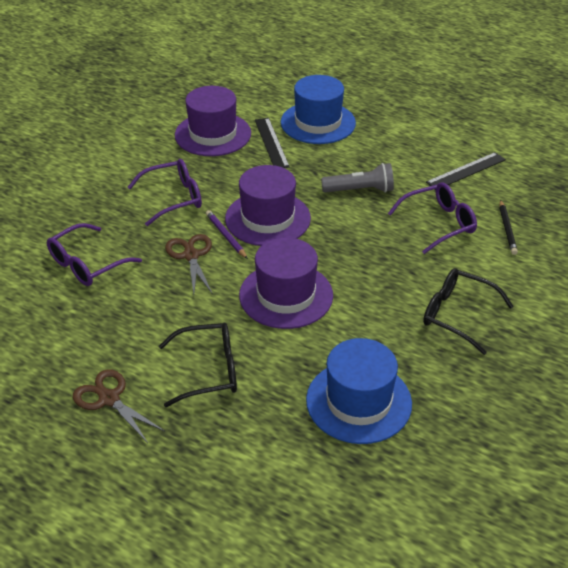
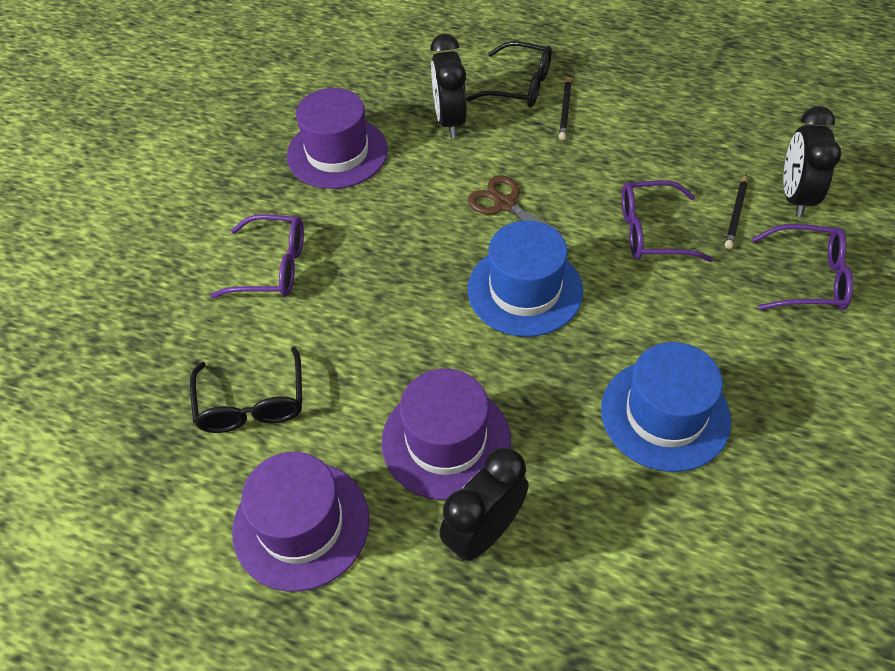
black clock: none = 0 -> [430,34,467,138] [439,448,529,561] [783,106,841,217] = 3
black pencil: [499,200,518,255] = 1 -> [559,76,572,140] [725,174,748,249] = 2
black ruler: [255,118,290,168] [426,152,506,190] = 2 -> none = 0
brown scissors: [73,369,164,443] [165,234,213,294] = 2 -> [468,175,568,236] = 1
grey flashlight: [321,163,394,193] = 1 -> none = 0
purple pencil: [206,210,248,259] = 1 -> none = 0

